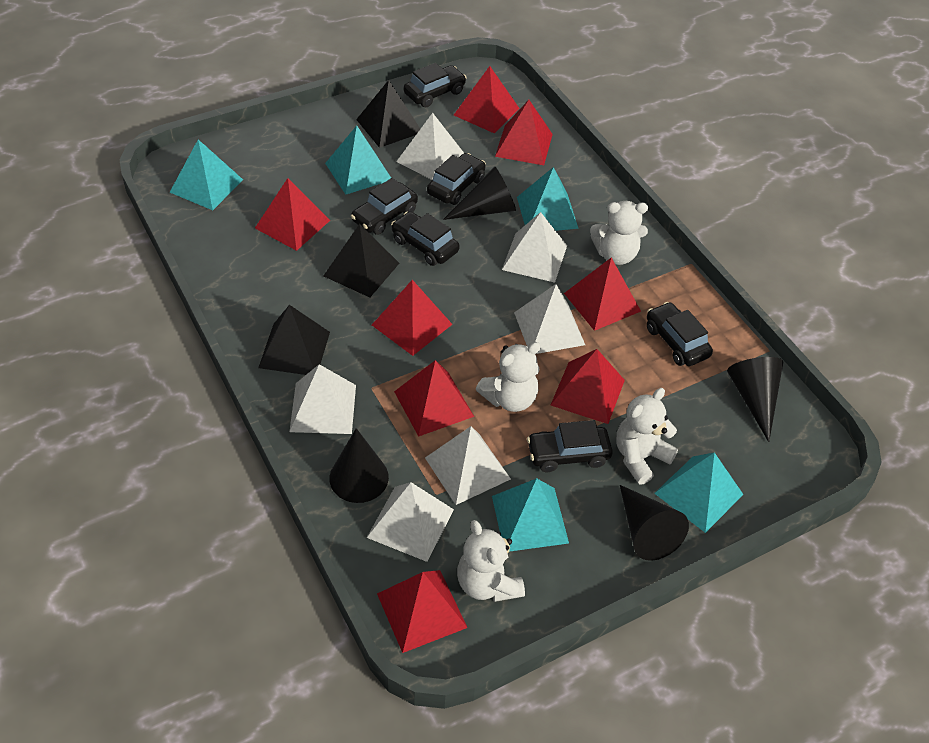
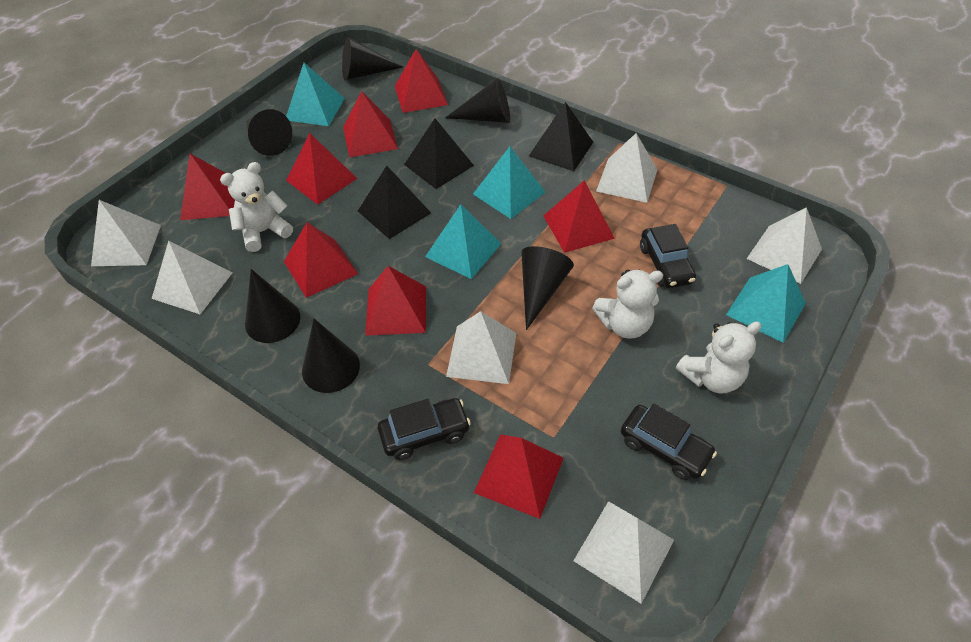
black car: [351,178,418,235] [391,212,459,266] [404,63,467,107] [427,153,486,205] [527,420,613,472] [647,302,713,366] = 6 -> [378,398,471,460] [621,403,717,480] [640,224,696,288] = 3
black cone: [329,428,389,503] [443,167,516,220] [620,485,689,561] [727,357,783,442] = 4 -> [245,269,301,343] [246,109,292,156] [302,319,360,393] [342,37,403,81] [445,78,510,123] [521,246,574,330] = 6
turquoise pyramid: [170,139,243,210] [325,126,391,195] [492,478,569,552] [517,167,579,231] [654,452,744,533] = 5 -> [286,63,345,126] [425,204,501,279] [473,147,545,219] [726,264,806,343] = 4
white teddy bear: [457,520,525,602] [476,342,541,412] [590,201,648,265] [616,388,678,485] = 4 -> [220,162,293,252] [592,269,663,339] [676,321,761,393] = 3

